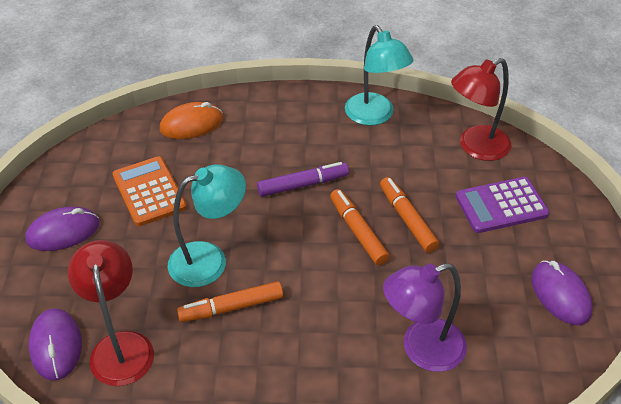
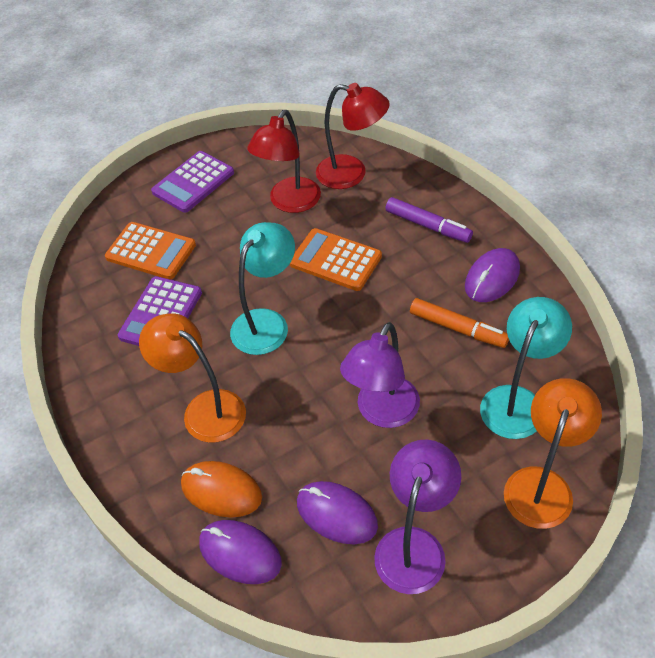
orange calculator: [113,156,187,226] = 1 -> [105,222,196,279] [290,228,382,291] = 2
orange lamp: none = 0 -> [139,313,246,443] [504,378,602,529] = 2
orange marker: [177,281,283,322] [330,189,390,265] [380,177,439,252] = 3 -> [410,298,509,348] = 1
purple calculator: [456,177,549,233] = 1 -> [118,276,202,346] [151,151,234,213] = 2
purple lamp: [383,263,467,372] = 1 -> [340,322,420,428] [374,440,461,594] = 2

